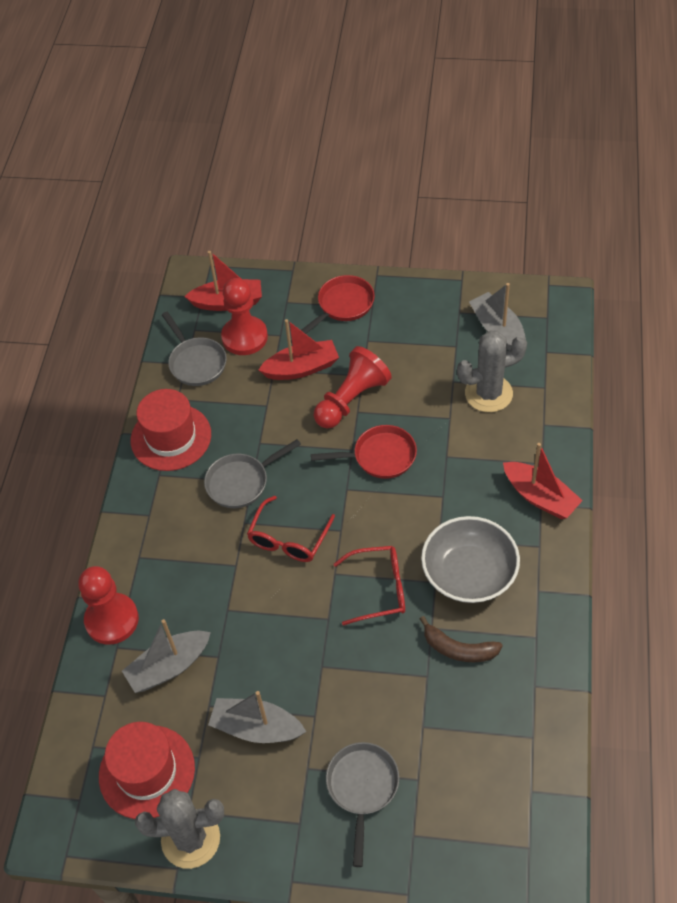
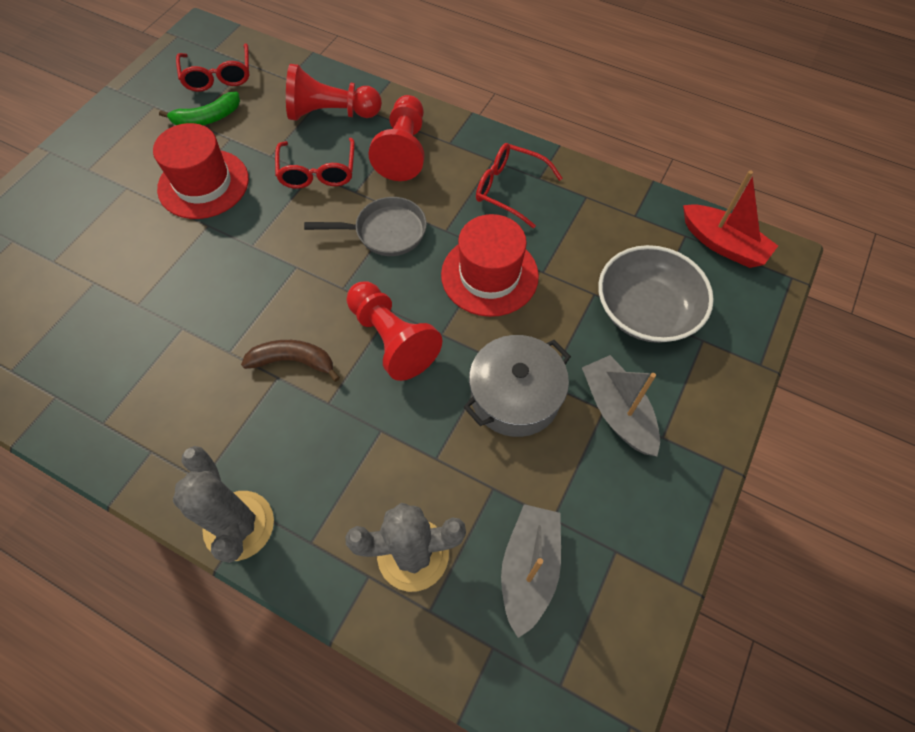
green banana: none = 0 -> [159,92,240,125] = 1
grey boat: [122,619,211,693] [208,691,306,743] [469,283,526,350] = 3 -> [501,504,561,638] [582,355,660,456] = 2
grey pan: [162,312,227,386] [204,439,301,508] [326,742,399,867] = 3 -> [304,197,427,256] = 1
grey pot: none = 0 -> [464,335,571,437] = 1
red boat: [184,251,262,311] [258,319,339,380] [503,443,583,519] = 3 -> [683,170,778,268] = 1
red glasses: [247,496,335,562] [334,546,405,626] = 2 -> [176,43,249,92] [275,138,355,189] [476,143,563,228] = 3
red pan: [301,275,375,334] [311,425,417,479] = 2 -> none = 0

